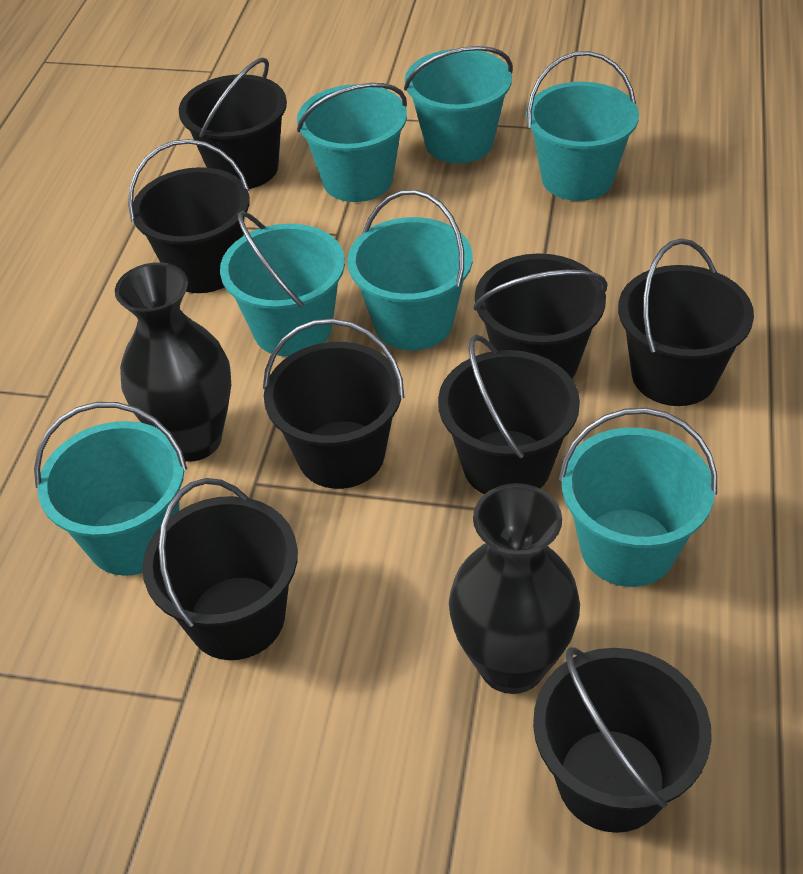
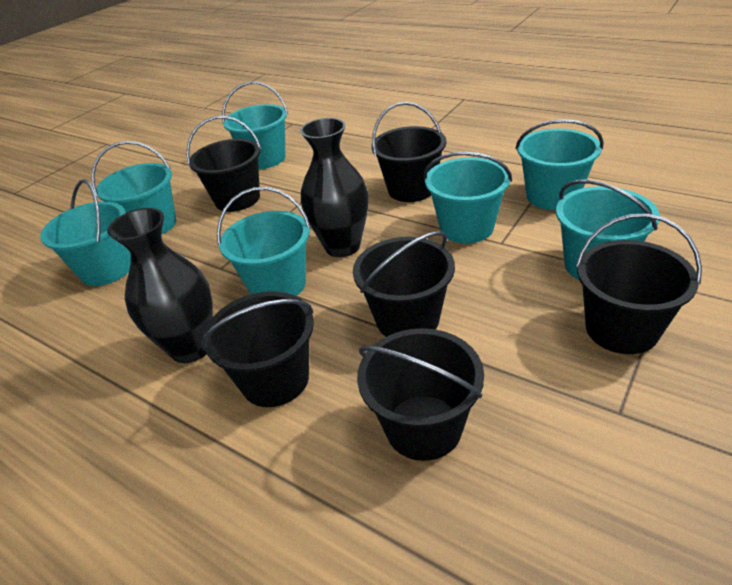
black bucket: [128,139,250,293] [142,478,298,660] [179,58,287,189] [263,318,404,489] [438,335,580,494] [473,253,608,378] [533,647,712,833] [618,239,754,406] = 8 -> [186,116,261,212] [201,291,314,407] [353,231,455,337] [357,328,484,461] [372,102,446,202] [576,214,702,354] = 6

